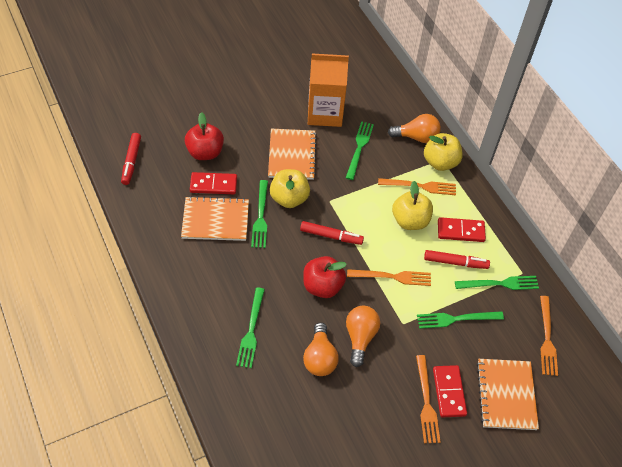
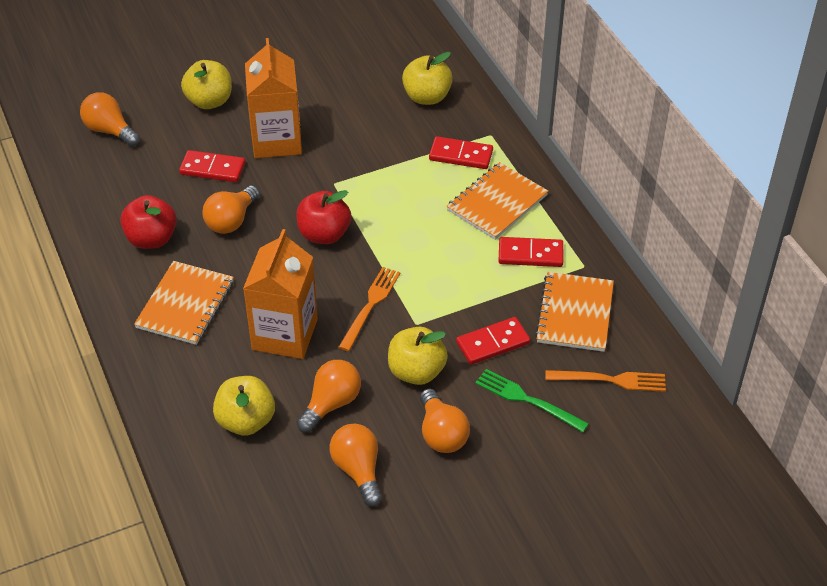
green fork: [236,288,265,368] [251,180,268,248] [346,121,374,180] [417,311,504,329] [455,276,539,290] = 5 -> [475,369,589,432] = 1
orange carton: [308,53,349,127] = 1 -> [243,229,318,359] [245,38,302,158] = 2
orange fork: [347,269,431,286] [378,178,456,195] [416,355,440,443] [540,296,558,376] = 4 -> [339,267,400,351] [546,370,666,392] = 2
orange light bulb: [303,322,339,376] [346,306,380,367] [388,114,441,143] = 3 -> [80,92,140,146] [202,186,260,234] [296,360,361,433] [330,424,382,507] [420,389,470,453] = 5
red domino: [190,172,237,194] [433,365,467,418] [438,217,486,242] = 3 -> [179,150,245,182] [429,136,493,169] [456,317,530,365] [498,237,563,267] = 4
red marker: [121,133,141,185] [300,221,364,245] [424,250,490,269] = 3 -> none = 0
yellow apple: [270,169,310,208] [392,181,433,230] [424,133,463,171] = 3 -> [181,60,232,109] [213,376,275,436] [388,327,448,385] [402,52,453,105] = 4

